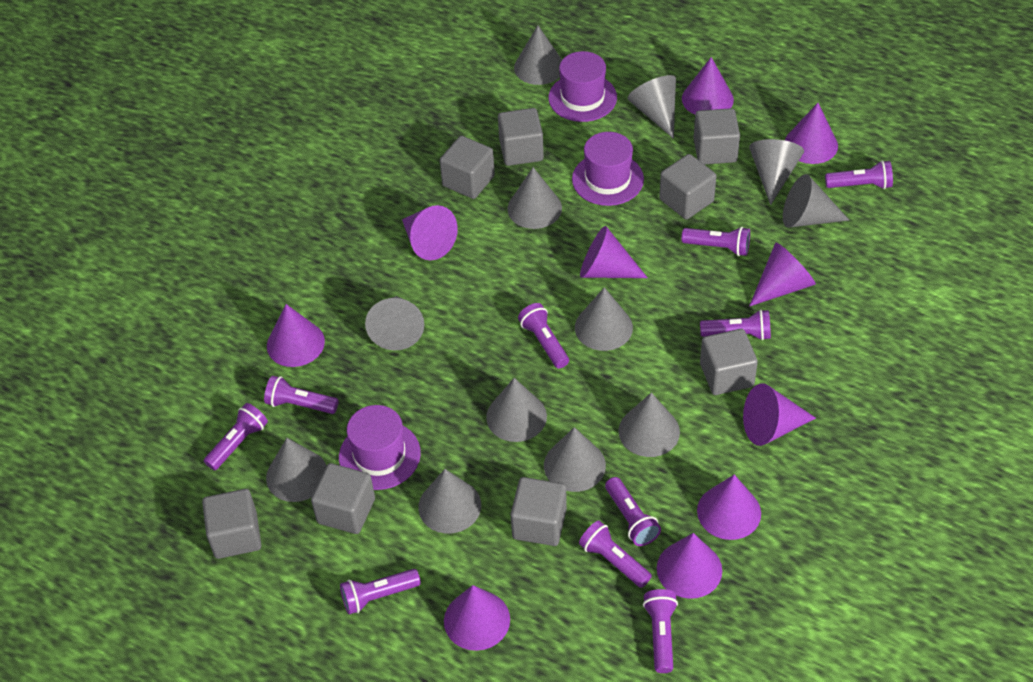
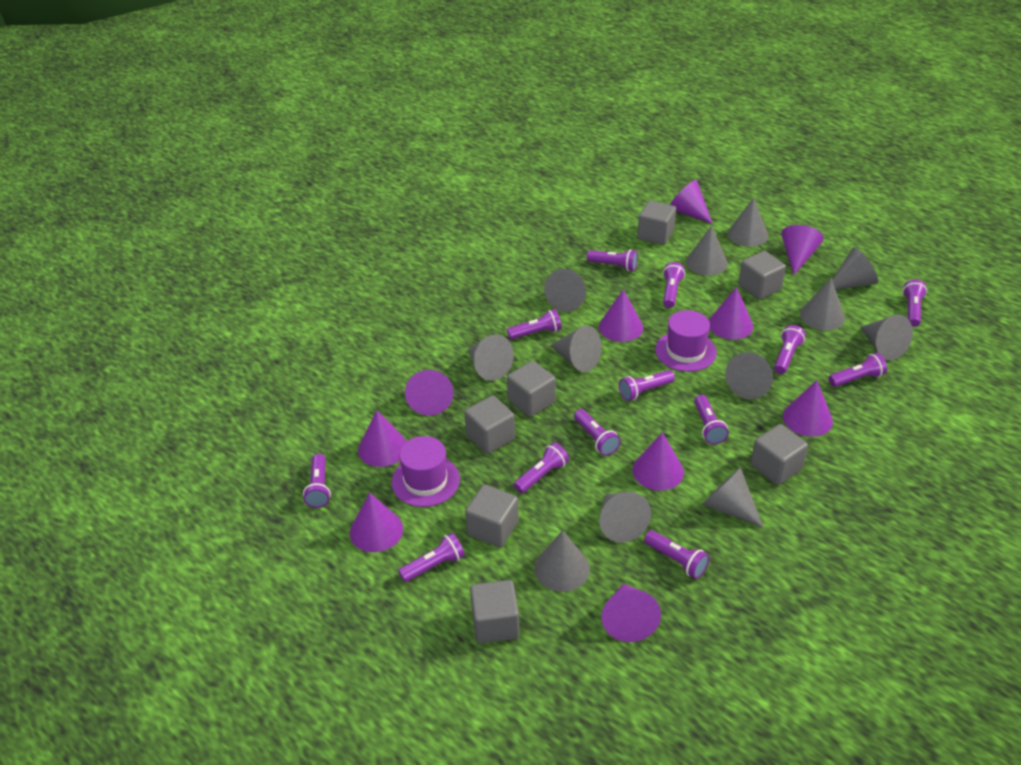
grey cube: [202,489,261,559] [311,463,375,534] [440,136,495,199] [498,108,544,166] [510,477,567,546] [659,154,717,219] [693,108,740,165] [700,329,758,395] = 8 -> [464,395,515,454] [465,484,519,548] [470,580,520,643] [507,361,556,417] [637,200,676,245] [738,251,786,300] [751,424,808,485] = 7
purple flashlight: [204,403,268,471] [264,376,339,414] [340,569,421,614] [518,303,569,369] [579,520,652,588] [605,477,661,546] [643,589,678,673] [681,227,750,256] [700,309,771,340] [825,160,893,189] = 10 -> [303,454,331,508] [398,533,465,582] [507,309,562,340] [514,442,569,493] [574,409,621,456] [587,249,638,271] [619,370,675,401] [644,531,710,579] [663,262,685,308] [694,395,729,444] [774,325,806,374] [829,353,887,387] [903,279,927,327] = 13
purple hat: [339,405,421,490] [548,51,617,122] [572,132,644,206] = 3 -> [391,436,460,507] [655,310,717,372] = 2

